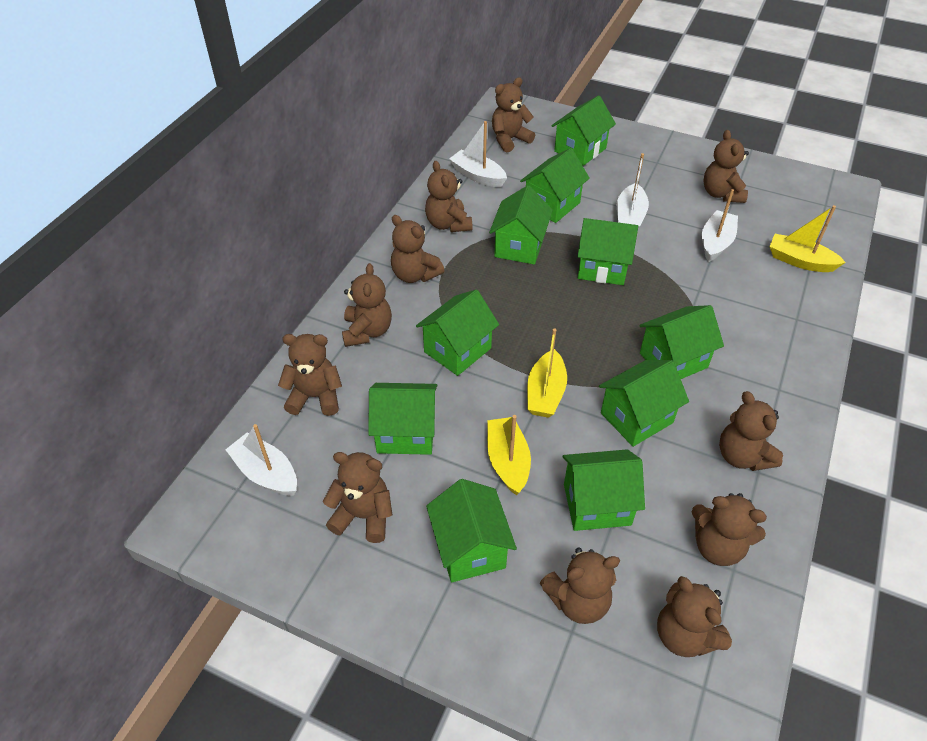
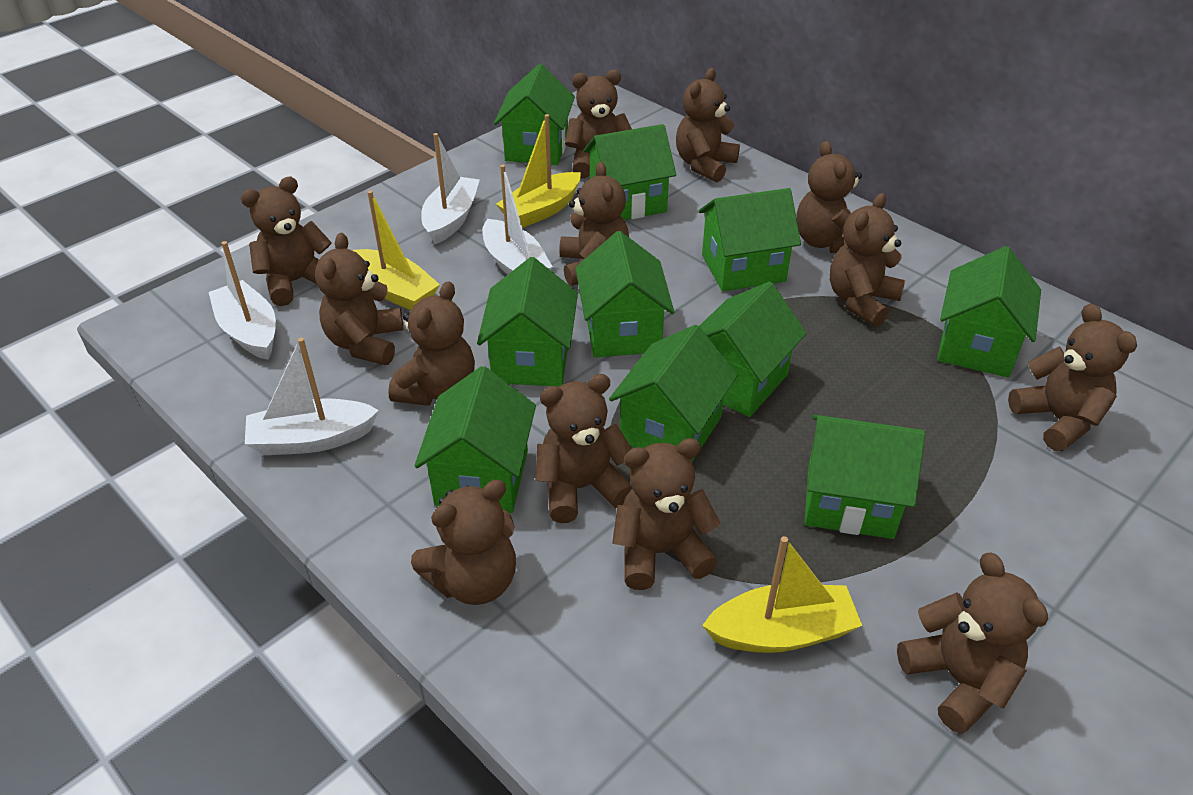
brown teddy bear: [278,334,342,416] [323,452,392,543] [342,263,392,347] [391,215,445,283] [425,161,472,232] [492,77,535,153] [540,548,620,624] [657,576,732,657] [691,493,767,566] [703,130,749,203] [719,391,783,471] = 11 -> [241,177,332,306] [315,233,404,365] [388,281,475,406] [411,480,516,605] [535,374,632,523] [559,162,629,286] [565,70,632,179] [612,438,721,590] [676,68,740,182] [796,141,862,253] [830,193,905,327] [897,553,1048,734] [1008,304,1137,451] = 13

